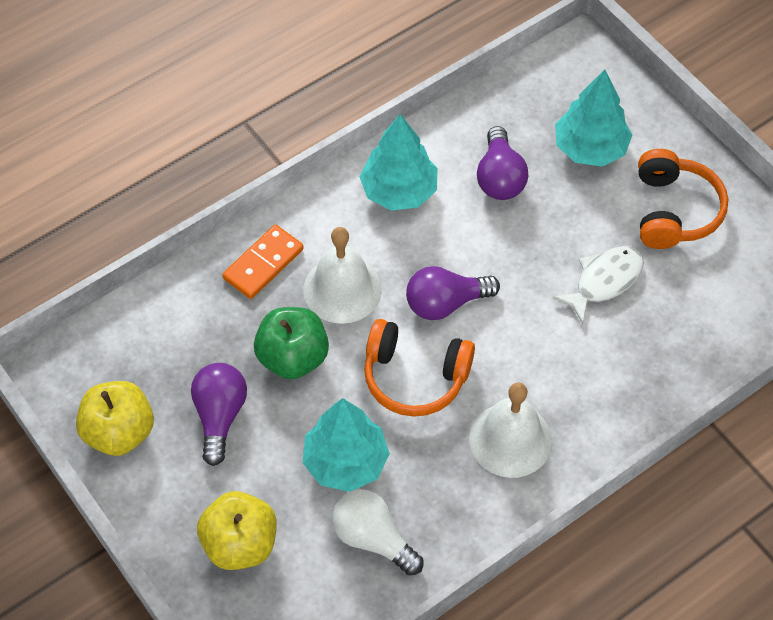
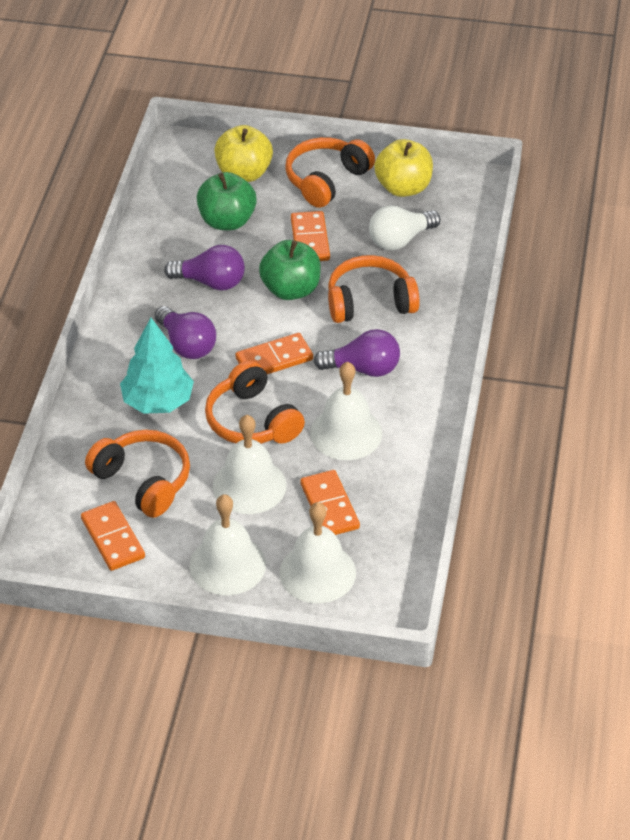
green apple: [254,307,329,379] = 1 -> [197,172,257,230] [259,240,321,300] = 2
orange domino: [222,224,304,299] = 1 -> [81,501,145,571] [235,333,313,374] [291,211,330,261] [300,470,360,535] = 4
orange headphones: [364,319,475,417] [638,149,728,249] = 2 -> [85,430,190,518] [205,360,305,444] [285,137,375,208] [328,255,420,323] = 4
turquoise tree: [302,398,390,492] [359,114,437,211] [555,70,632,167] = 3 -> [120,318,194,414] = 1
white bell: [303,227,382,324] [469,382,552,478] = 2 -> [189,494,266,595] [213,415,286,514] [279,502,356,603] [310,362,382,460] = 4
white fish: [552,246,644,324] = 1 -> none = 0

